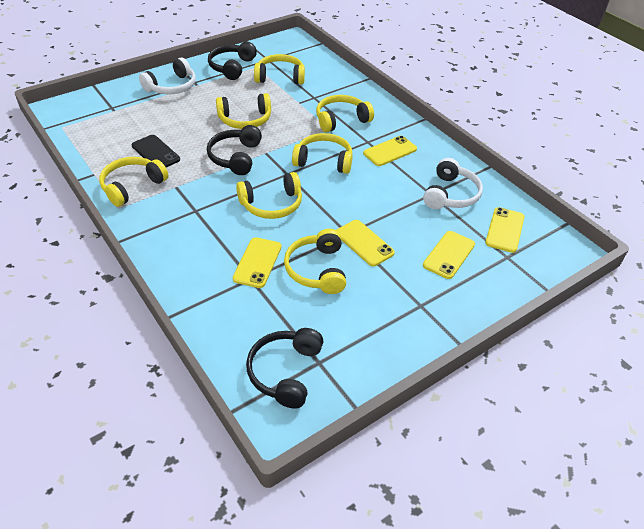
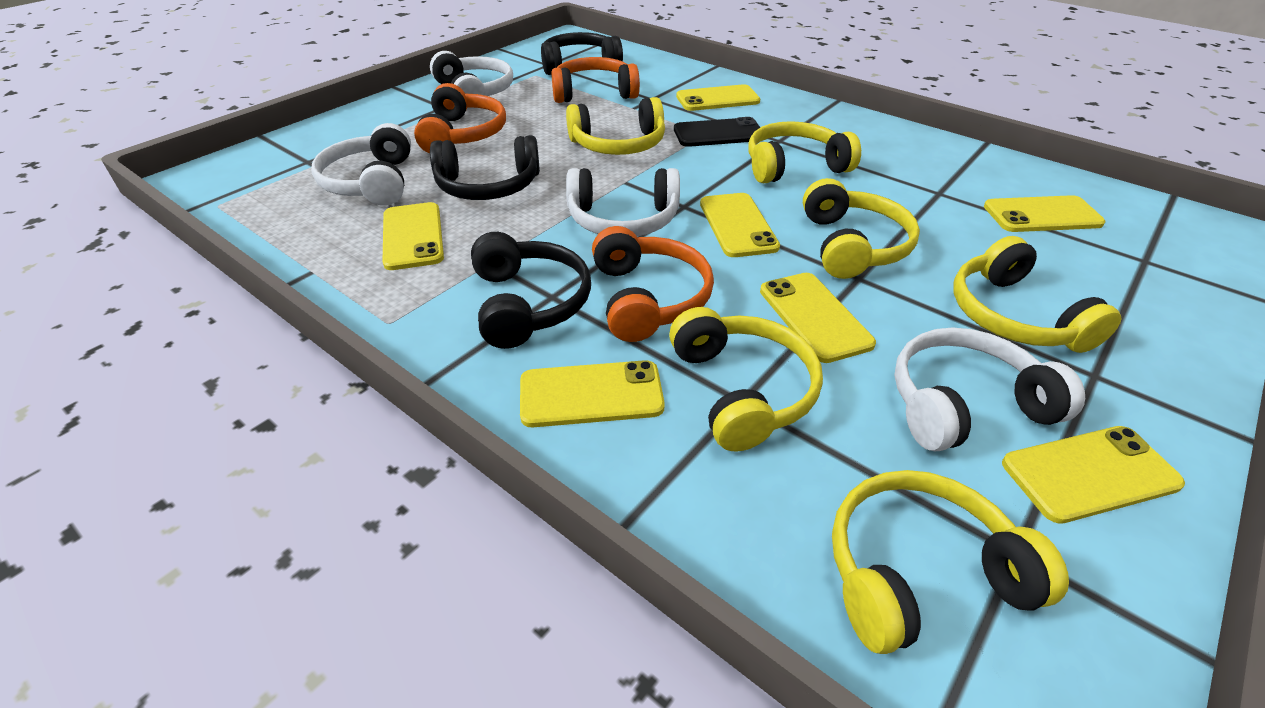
orange headphones: none = 0 -> [414,83,506,153] [551,57,640,103] [592,226,714,342] = 3
white headphones: [139,58,196,94] [423,158,483,209] = 2 -> [311,123,411,206] [430,51,513,110] [566,168,680,236] [894,327,1085,451] = 4
yellow headphones: [99,157,168,207] [216,93,271,129] [236,172,302,219] [254,54,305,84] [284,229,346,294] [292,133,353,174] [316,95,374,132] = 7 -> [566,97,665,155] [669,307,823,452] [748,121,861,183] [803,178,920,279] [832,470,1069,654] [953,236,1122,353] = 6
yellow phone: [233,237,281,288] [336,220,395,266] [363,136,417,166] [423,231,475,279] [485,207,524,253] = 5 -> [382,202,444,270] [520,360,665,427] [676,84,760,111] [700,193,780,257] [760,273,876,363] [984,195,1105,232] [1002,426,1185,524] = 7

